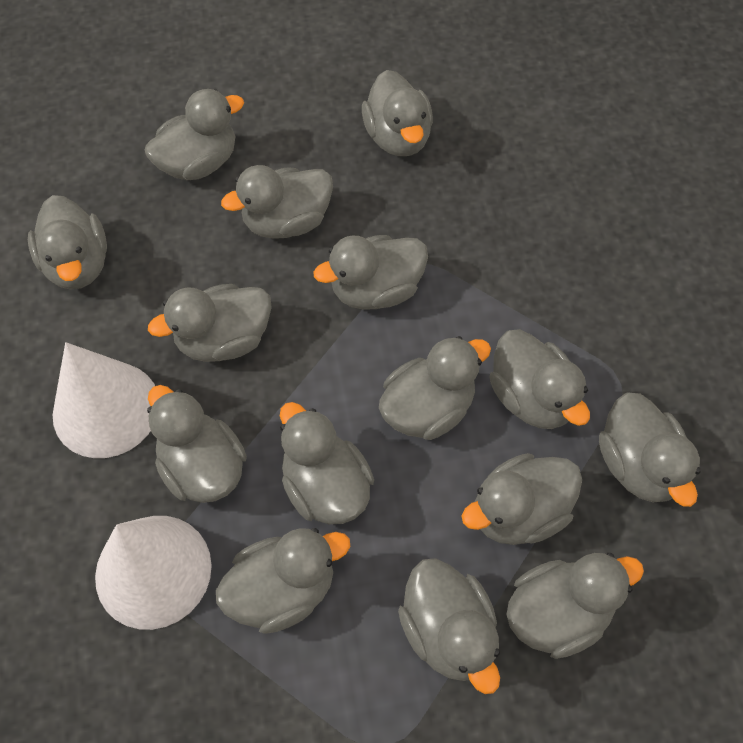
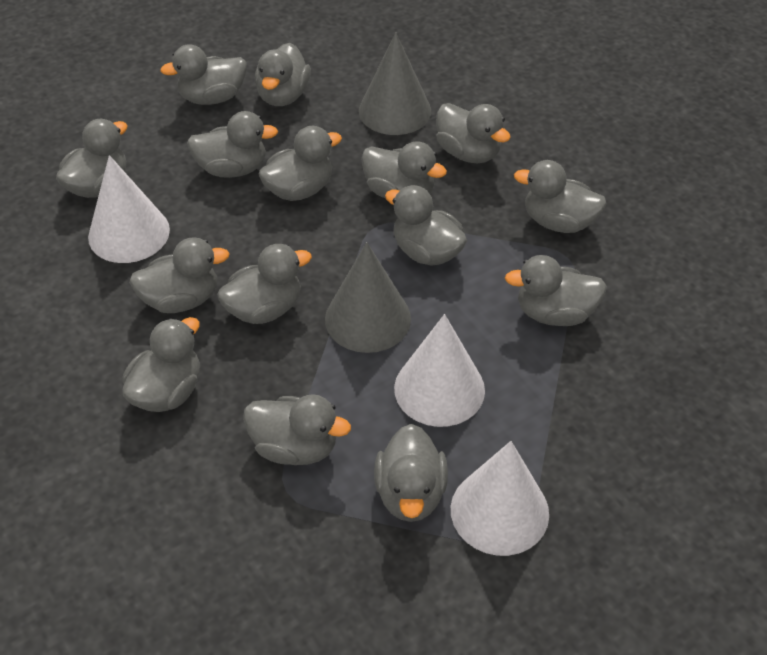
grey cone: none = 0 -> [325,242,411,353] [359,32,431,135] = 2
white cone: [53,342,155,458] [95,516,212,630] = 2 -> [88,155,170,263] [394,314,485,427] [451,441,549,556] = 3

